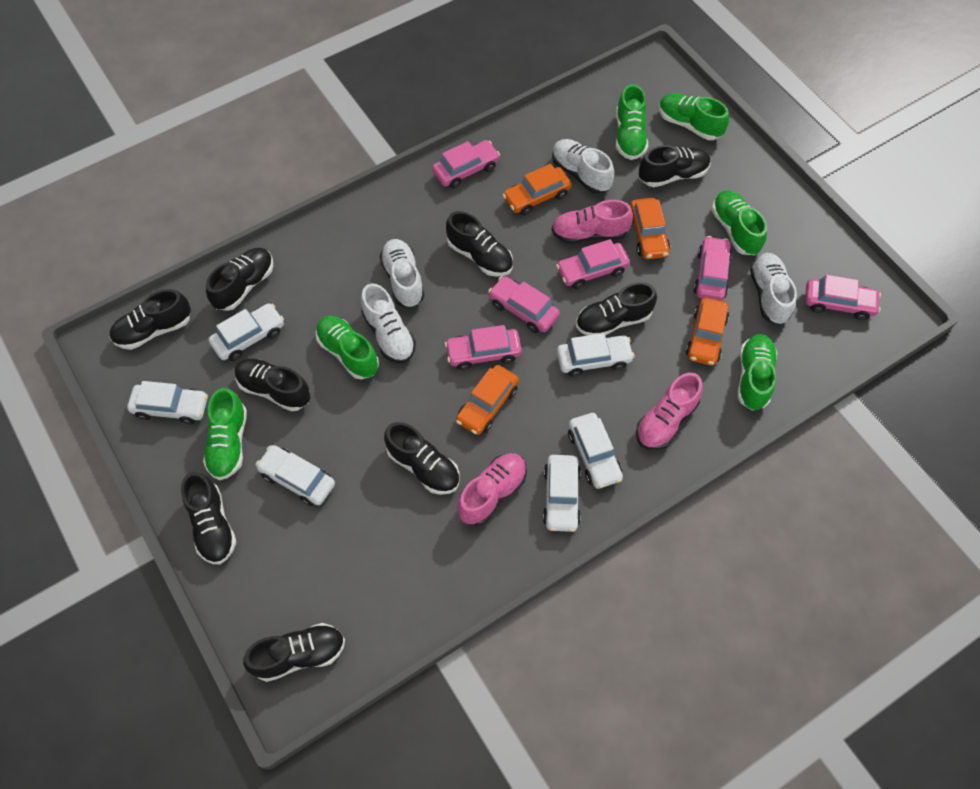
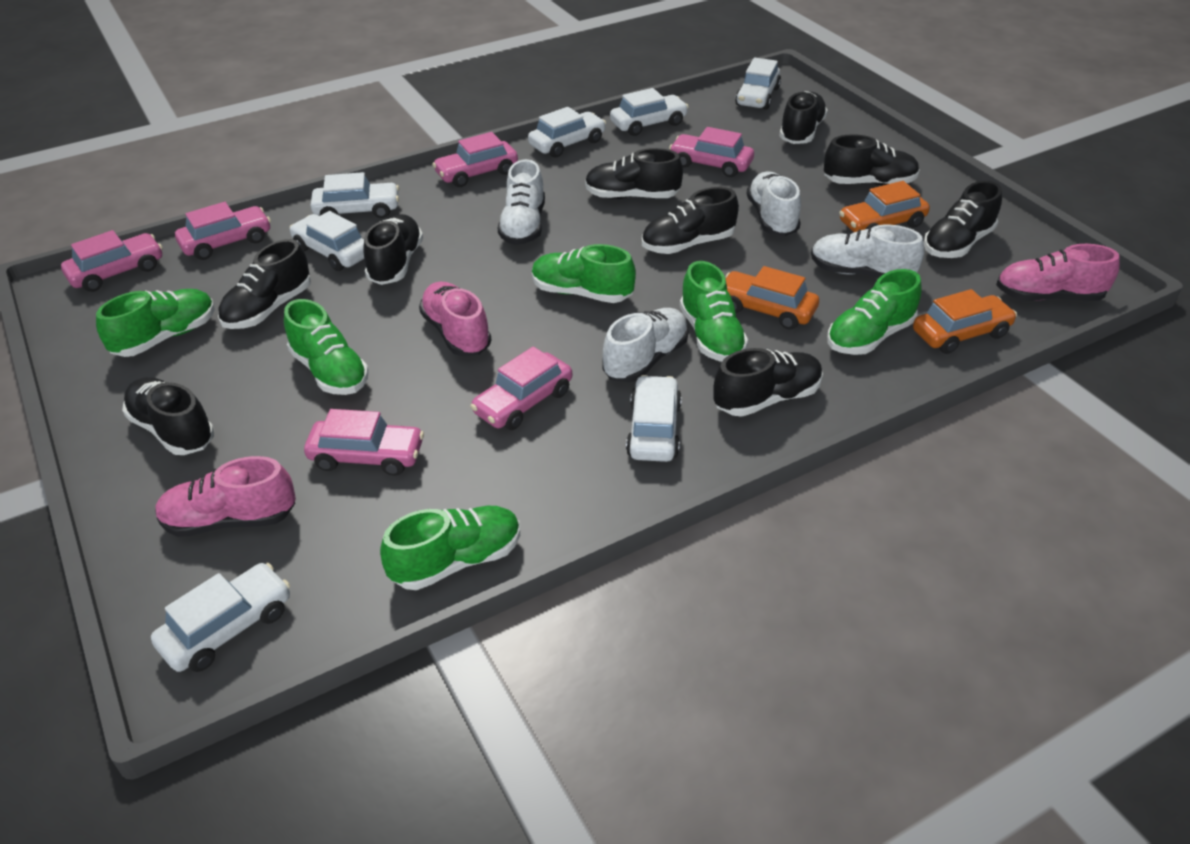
orange car: [456,365,519,435] [502,164,572,215] [630,198,670,259] [686,297,729,366] = 4 -> [725,266,819,330] [839,181,930,232] [913,289,1017,354] = 3
white car: [127,381,208,425] [209,303,284,361] [256,445,335,506] [543,455,581,532] [557,333,635,377] [568,413,623,489] = 6 -> [151,563,290,672] [289,211,364,271] [311,172,399,218] [528,107,606,158] [610,88,689,136] [626,375,682,462] [735,57,781,110] = 7

